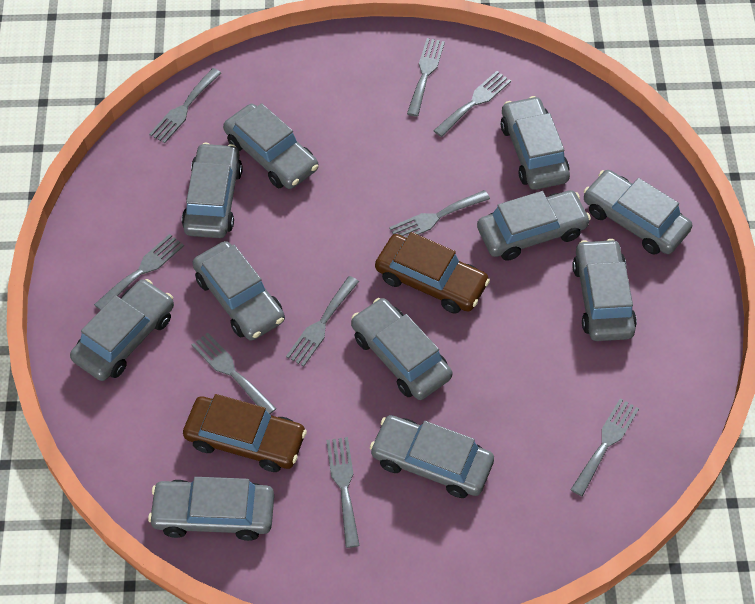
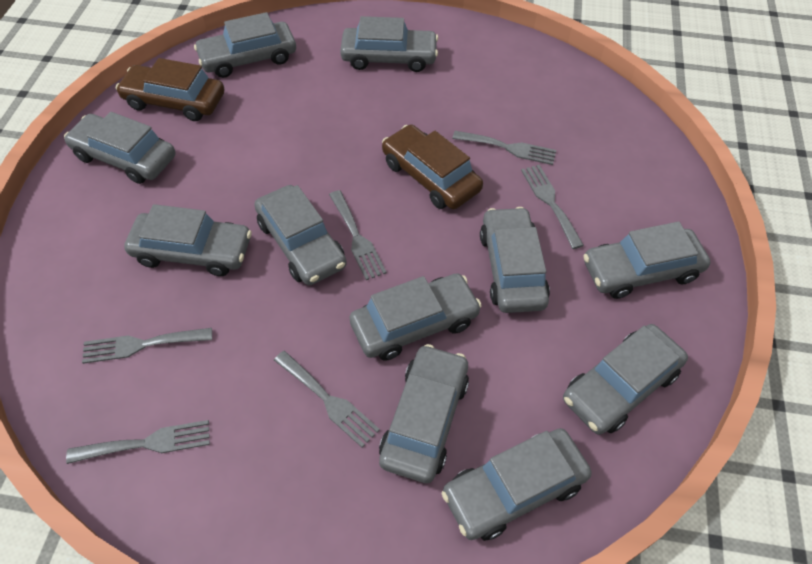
grey fork: [94,234,184,310] [149,68,221,143] [192,333,277,414] [286,276,359,367] [326,437,360,548] [389,190,490,238] [407,38,445,117] [433,71,511,137] [571,398,639,496] = 9 -> [66,420,210,464] [82,328,212,364] [274,351,380,448] [329,190,387,280] [452,131,556,165] [521,165,584,249] = 6

